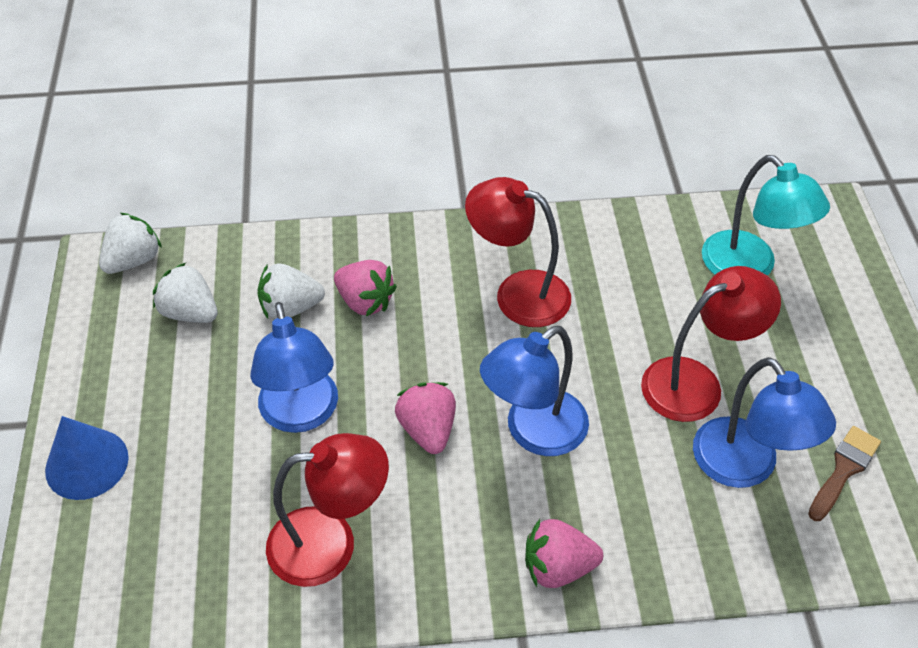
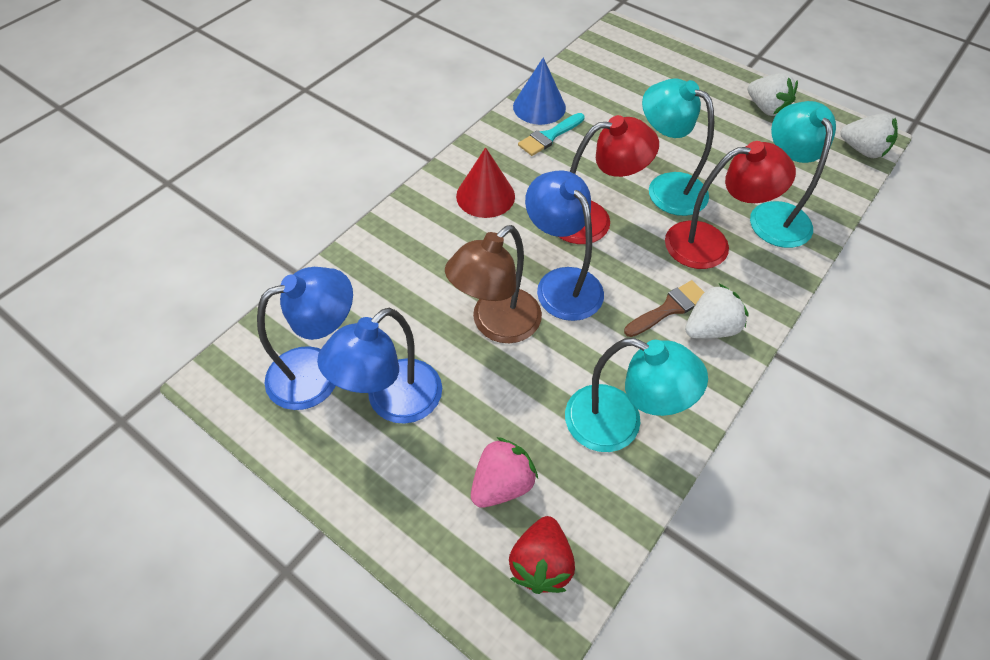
brown lamp: none = 0 -> [445,225,542,343] = 1
pink strawberry: [334,260,397,316] [395,382,456,454] [525,519,603,588] = 3 -> [471,437,538,508] = 1
red cone: none = 0 -> [456,147,515,218] = 1
red lamp: [266,433,389,587] [465,177,571,327] [641,266,781,422] = 3 -> [559,115,659,244] [665,141,796,269] = 2
red strawberry: none = 0 -> [509,516,575,594] = 1
turquoise brush: none = 0 -> [518,113,585,156] = 1
turquoise lamp: [702,155,830,276] = 1 -> [565,338,708,452] [642,79,714,216] [750,101,836,248] = 3

